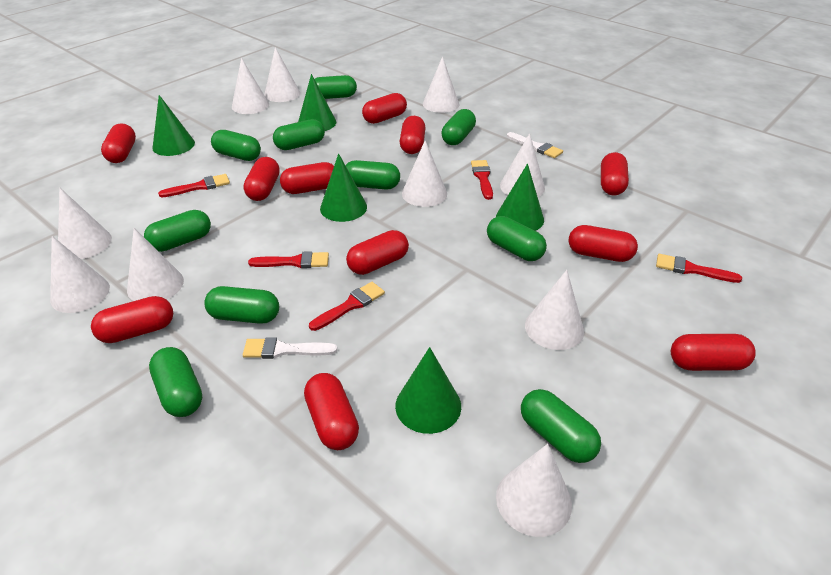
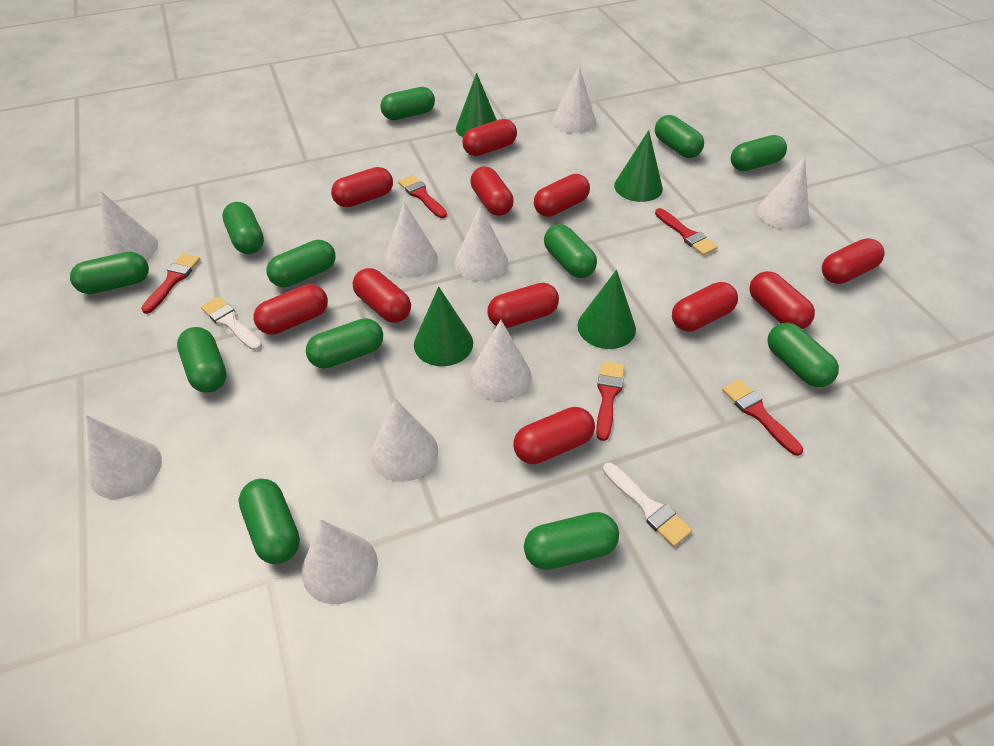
green capsule: [144,210,211,252] [149,347,202,417] [204,286,279,324] [211,130,261,161] [273,119,325,150] [315,75,357,99] [345,160,400,189] [441,109,476,145] [487,216,547,261] [521,389,601,463] = 10 -> [70,252,149,294] [177,327,227,393] [222,202,264,254] [239,479,300,564] [267,240,335,287] [306,318,383,368] [380,87,435,120] [524,512,619,570] [544,224,597,278] [655,115,704,158] [731,135,787,171] [767,323,839,387] = 12
green cone: [152,95,195,156] [298,74,336,131] [320,153,367,222] [395,347,461,434] [496,164,544,231] = 5 -> [414,286,473,366] [456,73,497,137] [577,270,636,349] [614,130,663,202] = 4
white cone: [50,236,110,313] [58,188,112,259] [127,228,184,301] [232,58,269,114] [264,47,300,102] [402,140,447,207] [423,56,459,113] [496,444,572,537] [500,133,545,197] [525,270,584,350] = 10 -> [86,415,162,499] [101,191,158,260] [302,520,378,604] [371,399,438,482] [384,202,438,278] [455,205,508,281] [470,320,531,401] [553,66,596,133] [757,156,809,230] = 9

